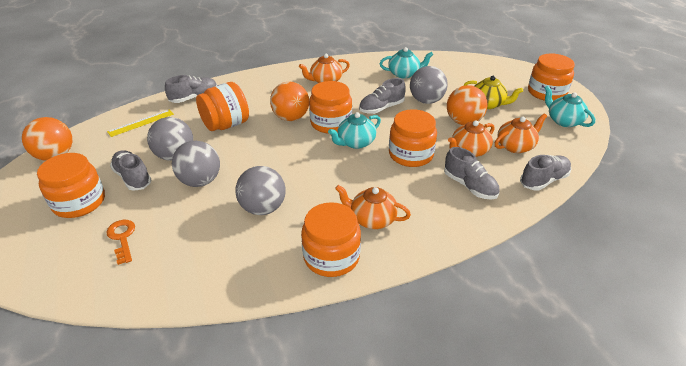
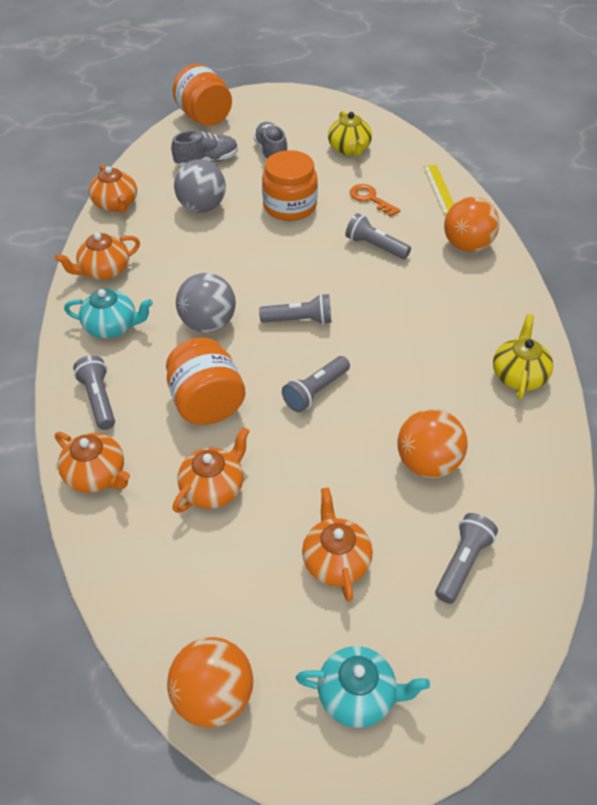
grey ball: [147,117,193,161] [172,141,220,187] [235,166,286,215] [410,66,448,104] = 4 -> [174,159,226,213] [176,273,236,333] = 2
grey flashlight: none = 0 -> [73,355,115,430] [259,294,331,325] [282,356,350,412] [345,213,411,259] [435,513,498,604] = 5
grey shoe: [110,150,152,191] [165,75,217,103] [359,78,406,114] [444,147,500,200] [520,155,571,190] = 5 -> [171,130,238,167] [253,122,287,163] = 2
orange jar: [37,153,105,218] [196,82,249,131] [301,202,361,277] [309,81,352,134] [389,109,437,167] [528,54,575,101] = 6 -> [166,337,245,425] [172,64,232,126] [262,150,318,221] = 3
orange teapot: [299,54,350,83] [335,185,411,229] [448,120,494,157] [495,114,547,153] = 4 -> [55,233,140,280] [55,432,130,493] [89,164,137,213] [173,427,250,513] [302,487,373,602] = 5
turquoise teapot: [328,112,381,149] [380,47,433,79] [544,86,595,127] = 3 -> [64,289,153,338] [296,646,430,728] = 2
yellow teapot: [463,76,523,109] = 1 -> [328,111,372,156] [493,314,553,399] = 2

